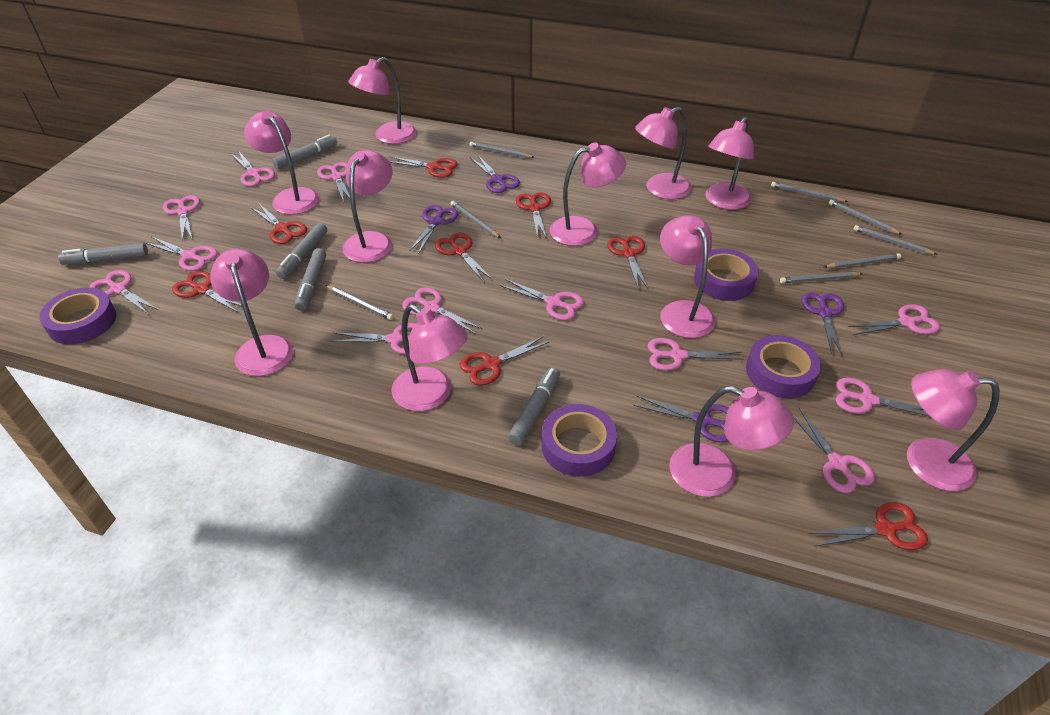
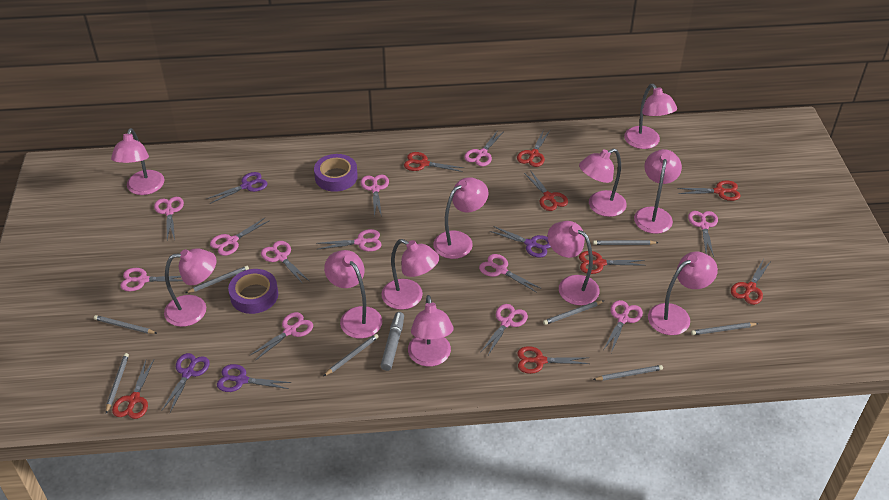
grey marker: [58,243,148,265] [272,134,337,169] [276,223,327,279] [295,248,326,311] [508,367,560,445] = 5 -> [380,312,404,371] = 1
purple tape: [39,287,116,344] [541,404,617,477] [694,249,759,301] [746,335,821,398] = 4 -> [228,269,278,314] [314,154,358,192] = 2

